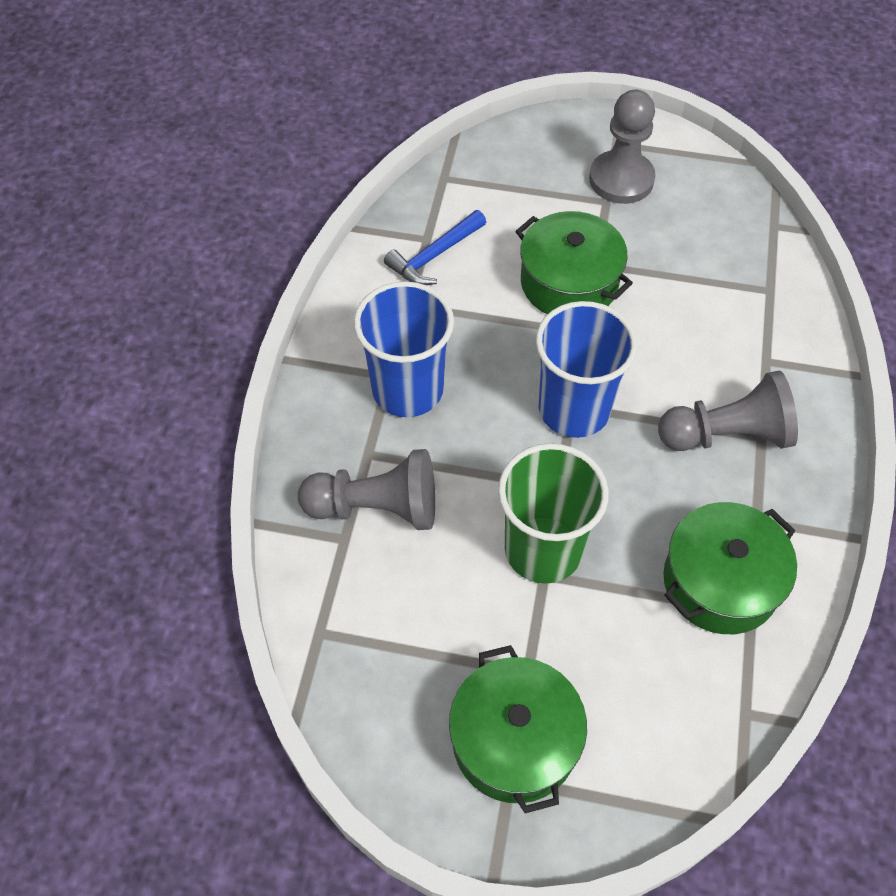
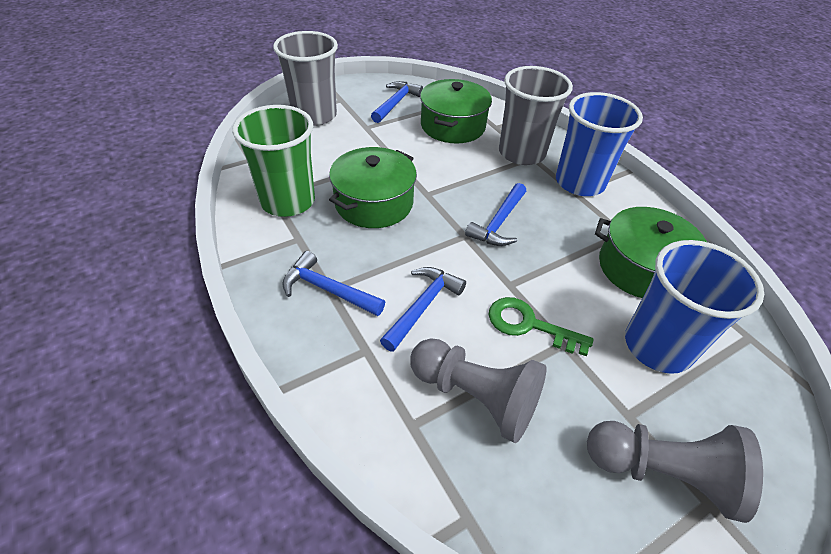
blue hammer: [384,210,486,285] = 1 -> [283,251,385,316] [371,81,423,123] [380,267,466,352] [465,183,526,246] = 4
green key: none = 0 -> [488,297,594,356] = 1
grey cup: none = 0 -> [273,31,338,126] [499,66,573,165] = 2
grey pawn: [298,449,435,530] [589,90,655,204] [658,371,798,451] = 3 -> [410,338,546,444] [587,421,763,523] = 2

